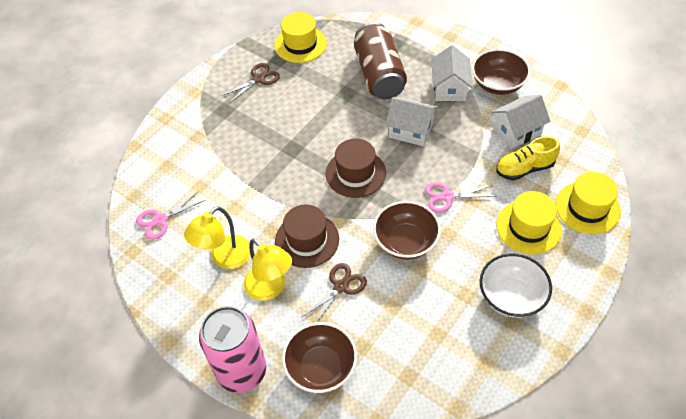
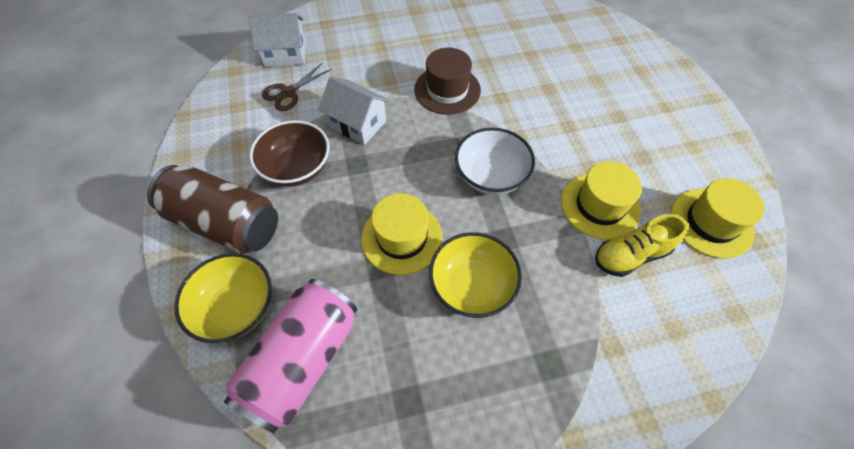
brown bowl: [282,322,357,393] [373,201,441,260] [472,49,530,95] = 3 -> [249,120,329,186] = 1
brown hat: [275,204,339,268] [326,139,386,198] = 2 -> [414,48,481,115] = 1
brown scissors: [222,63,280,103] [301,263,367,323] = 2 -> [262,62,332,111] = 1
pink scissors: [136,191,205,240] [425,182,496,213] = 2 -> none = 0
white house: [386,97,438,146] [431,45,472,101] [491,95,550,149] = 3 -> [248,13,306,67] [319,76,390,145] = 2
yellow bowl: none = 0 -> [174,253,272,343] [429,232,522,318] = 2
yellow lamp: [184,206,250,269] [244,238,292,301] = 2 -> none = 0

